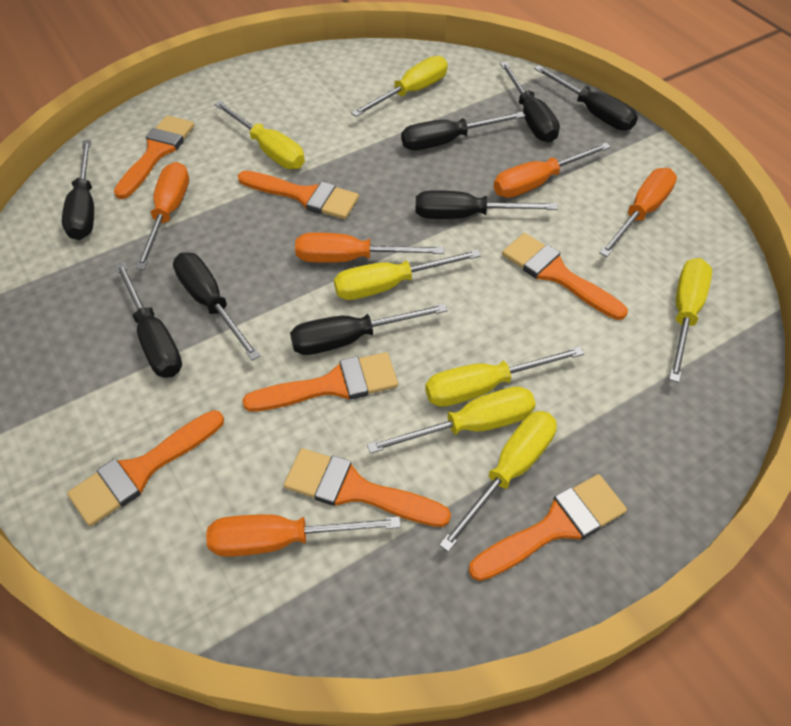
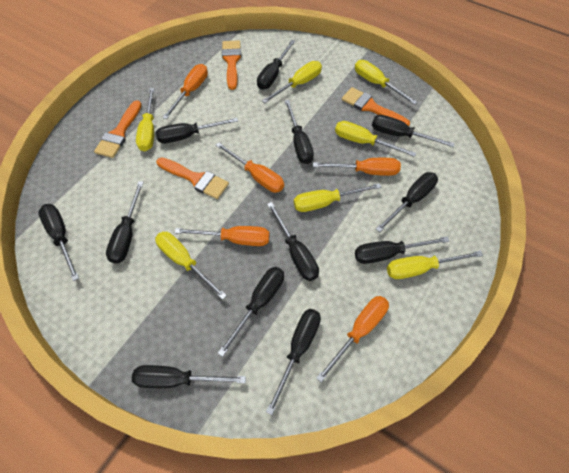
black screwdriver: [62,140,94,240] [115,262,182,378] [173,253,260,361] [290,303,448,355] [401,112,525,150] [416,190,557,219] [500,62,560,142] [534,65,638,130] = 8 -> [39,204,79,281] [106,181,144,264] [132,365,246,388] [156,118,238,143] [218,267,284,357] [257,40,295,90] [266,309,321,415] [267,202,319,281] [285,100,314,164] [355,236,449,264] [372,115,455,147] [376,172,438,232] = 12
orange brush: [67,410,224,526] [114,115,195,199] [238,171,359,219] [242,352,398,412] [284,448,451,527] [469,474,627,581] [502,233,628,320] = 7 -> [94,100,142,158] [156,157,229,199] [222,40,241,90] [342,87,410,126] = 4

